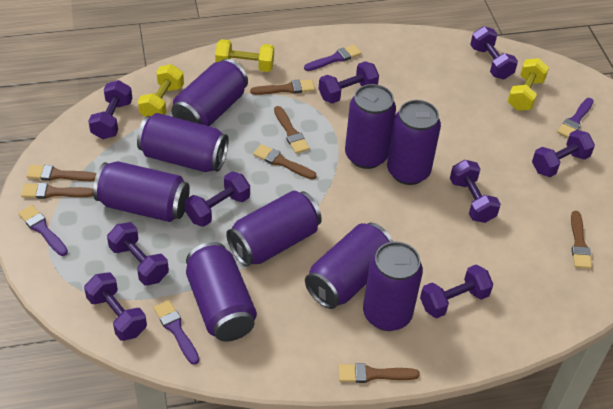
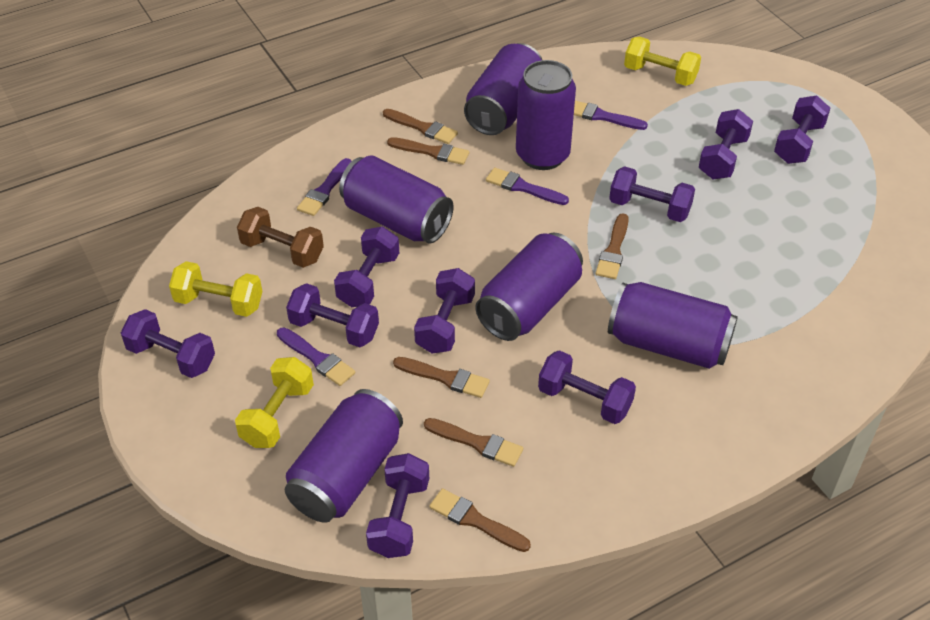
brown brush: [21,183,94,199] [26,165,97,181] [250,79,315,95] [253,144,317,180] [274,106,310,154] [339,363,420,383] [571,211,592,269] = 7 -> [383,109,458,144] [387,137,469,165] [393,357,490,398] [424,418,523,467] [429,488,531,552] [595,213,629,279] = 6
brown dumbbell: none = 0 -> [237,207,324,268] = 1
purple can: [93,161,190,222] [137,113,229,172] [171,59,248,126] [186,242,257,341] [226,191,322,267] [305,223,393,309] [345,84,396,169] [363,241,423,331] [387,100,441,185] = 9 -> [285,389,403,523] [339,155,453,244] [464,43,542,135] [475,232,583,341] [516,60,576,170] [608,282,738,369] = 6

